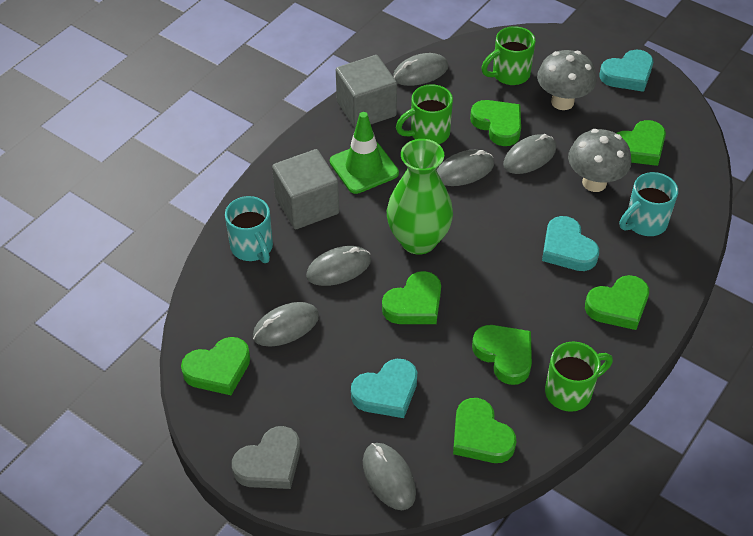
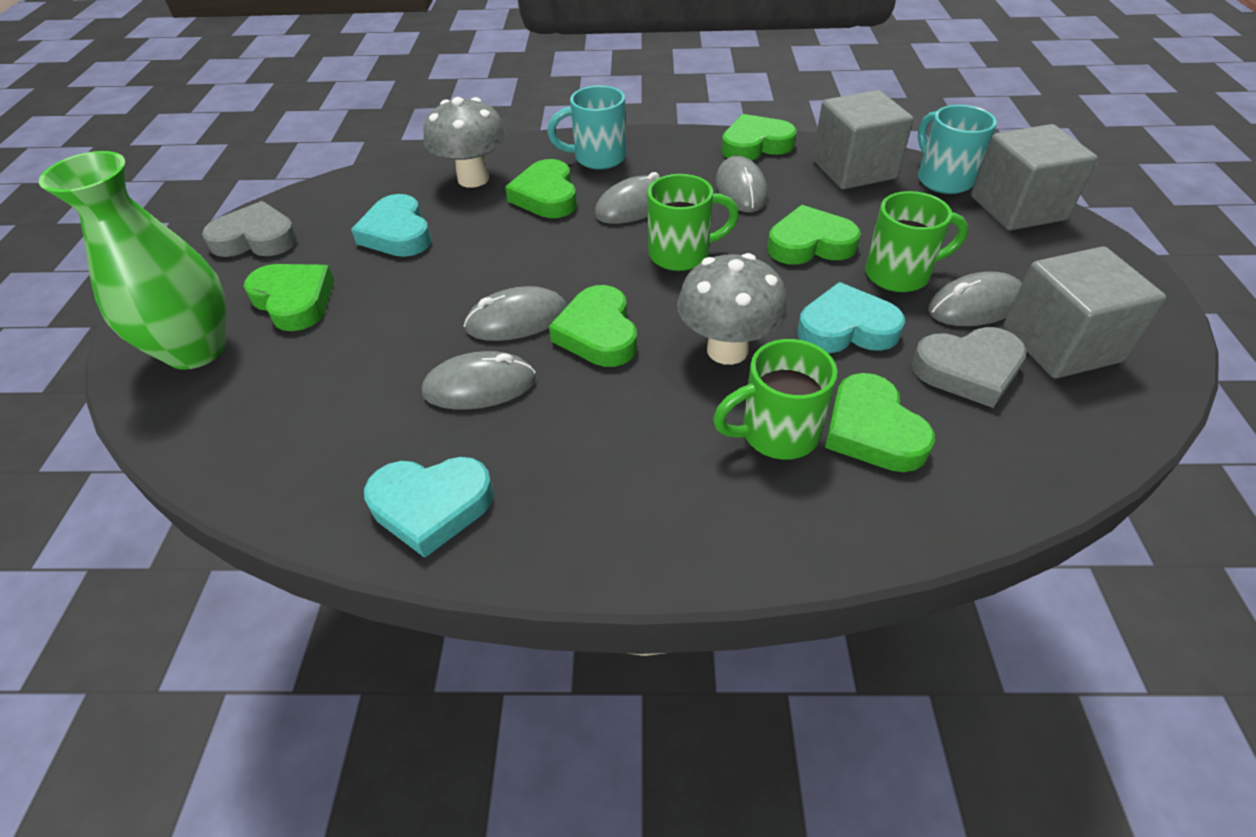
green heart: [181,337,250,395] [382,271,441,324] [453,398,516,463] [470,100,521,146] [472,325,532,385] [585,275,649,330] [616,120,666,166] = 7 -> [244,264,334,331] [505,159,577,218] [549,285,637,367] [721,114,797,161] [767,205,861,265] [825,373,935,472] = 6
green traffic cone: [330,112,399,194] = 1 -> none = 0
grey cube: [272,149,339,229] [336,55,397,128] = 2 -> [812,90,914,189] [971,124,1098,231] [1003,246,1166,378] = 3
grey heart: [232,426,300,489] = 1 -> [202,201,298,257] [911,327,1027,408] = 2
grey mouse: [253,302,319,347] [306,246,371,286] [363,443,416,510] [393,53,448,86] [437,150,494,186] [503,134,556,174] = 6 -> [422,351,536,410] [464,286,567,341] [594,172,660,224] [716,156,767,212] [928,272,1022,326] = 5

